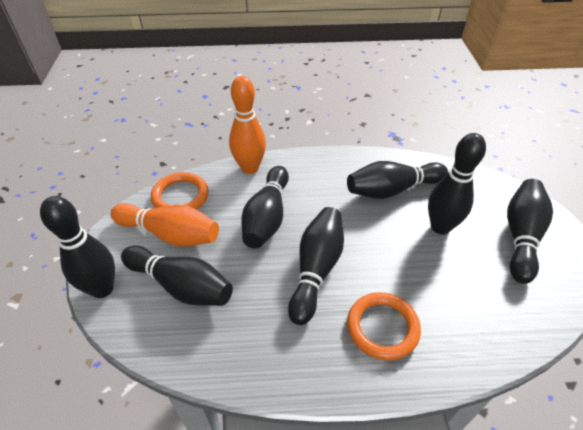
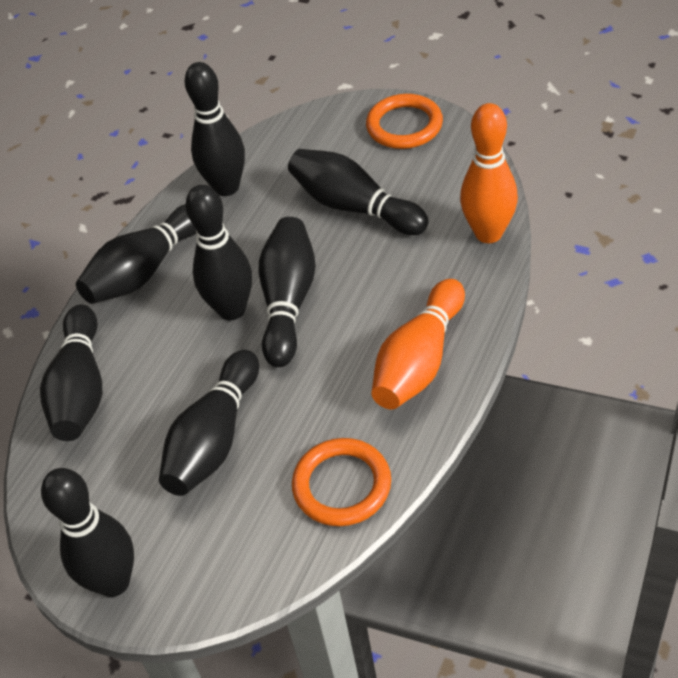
black bowling pin: [40,196,115,298] [121,245,233,306] [241,166,289,249] [288,207,344,325] [347,161,448,199] [428,133,486,234] [507,179,553,284] = 7 -> [40,305,102,441] [41,468,134,597] [76,204,196,304] [159,350,259,496] [185,62,245,196] [185,185,252,320] [259,217,316,367] [288,149,429,235] = 8

